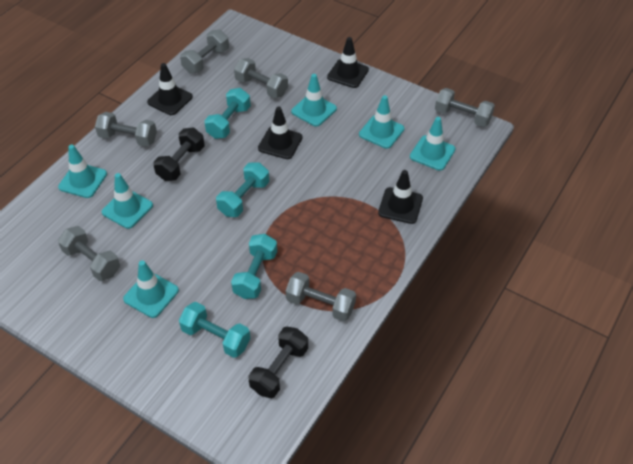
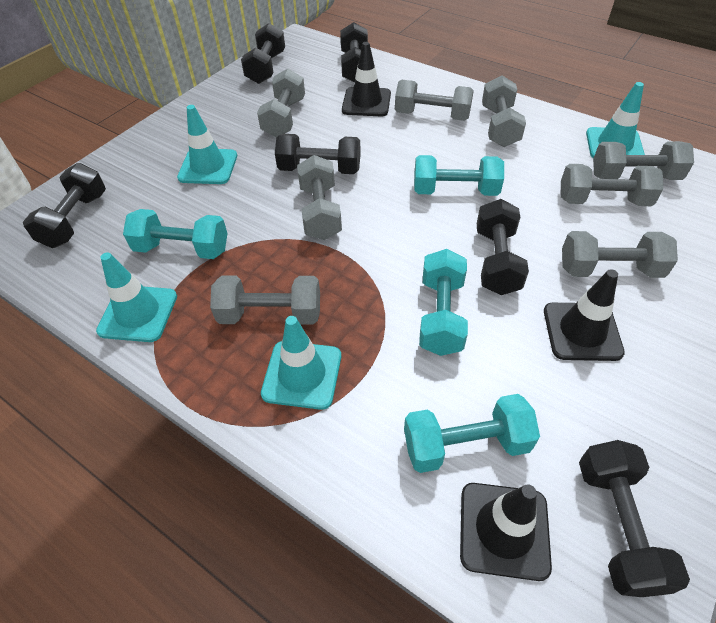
black dumbbell: [153,128,205,181] [248,327,308,398] = 2 -> [23,163,106,248] [241,23,285,84] [275,134,361,174] [340,22,368,83] [477,199,529,295] [579,440,690,597] = 6
black traffic cone: [147,63,193,115] [258,107,302,159] [327,37,369,88] [378,170,423,224] = 4 -> [342,42,391,116] [460,483,552,581] [544,269,625,361] = 3
grey dumbbell: [58,226,120,281] [95,112,157,147] [180,30,229,73] [234,58,288,98] [286,272,356,321] [435,88,495,127] = 6 -> [210,276,320,325] [257,69,305,137] [297,155,342,240] [395,80,474,121] [482,76,526,147] [561,164,663,206] [562,231,678,278] [593,141,694,180] = 8
turquoise traffic cone: [58,145,107,198] [102,173,153,229] [123,260,179,318] [291,74,337,127] [359,95,404,149] [410,117,455,171] = 6 -> [96,252,177,342] [177,105,237,184] [261,316,341,410] [586,82,645,158] = 4

